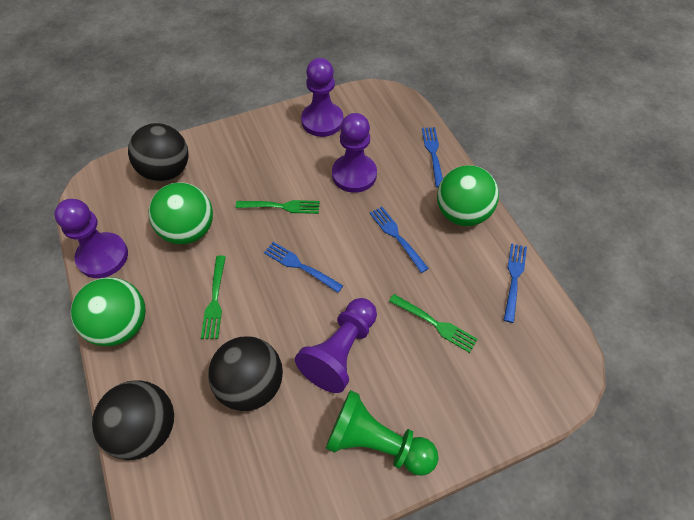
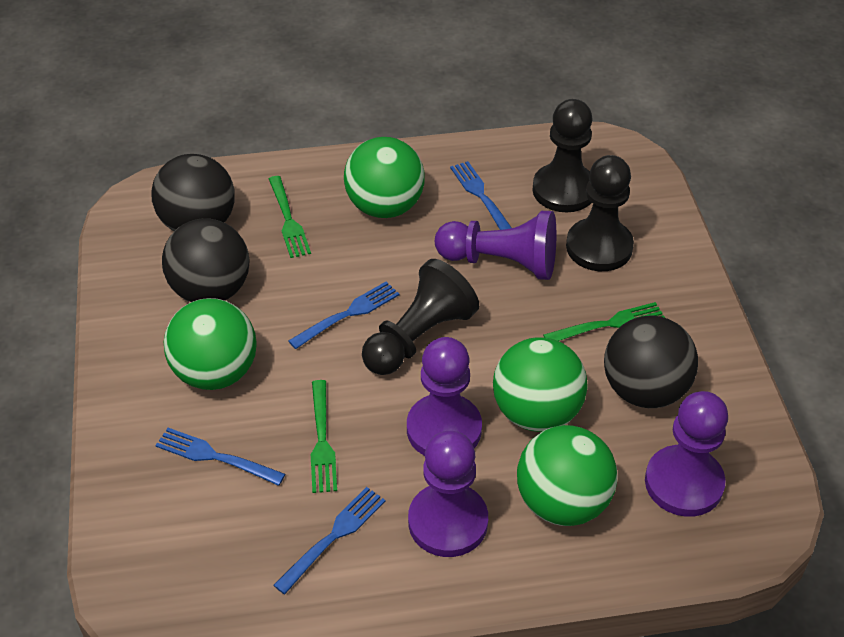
black pawn: none = 0 -> [362,259,479,375] [532,99,592,212] [566,155,634,271] = 3
green ball: [71,277,146,346] [148,183,213,244] [437,165,499,226] = 3 -> [164,298,256,390] [344,137,425,218] [493,337,588,432] [517,425,617,526] = 4
green pawn: [326,390,439,476] = 1 -> none = 0

